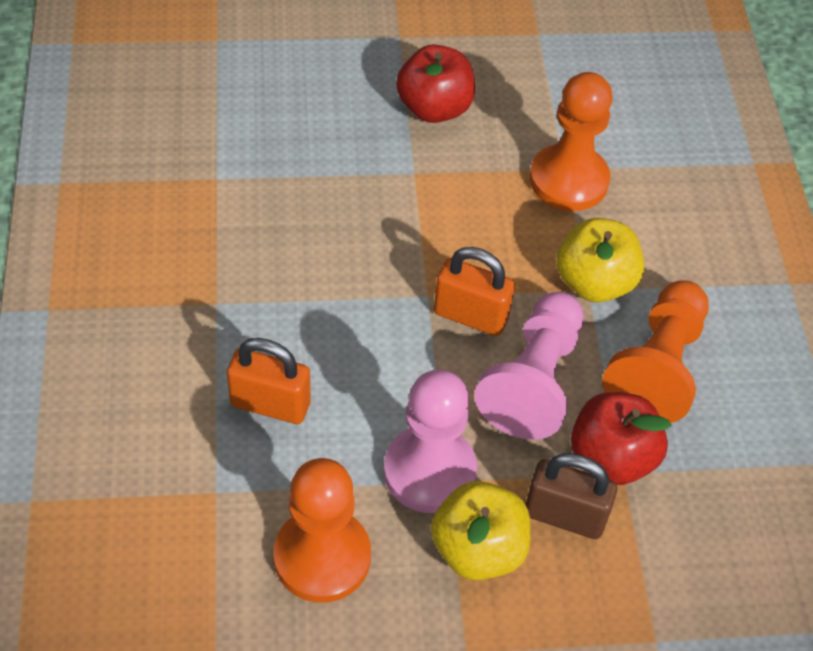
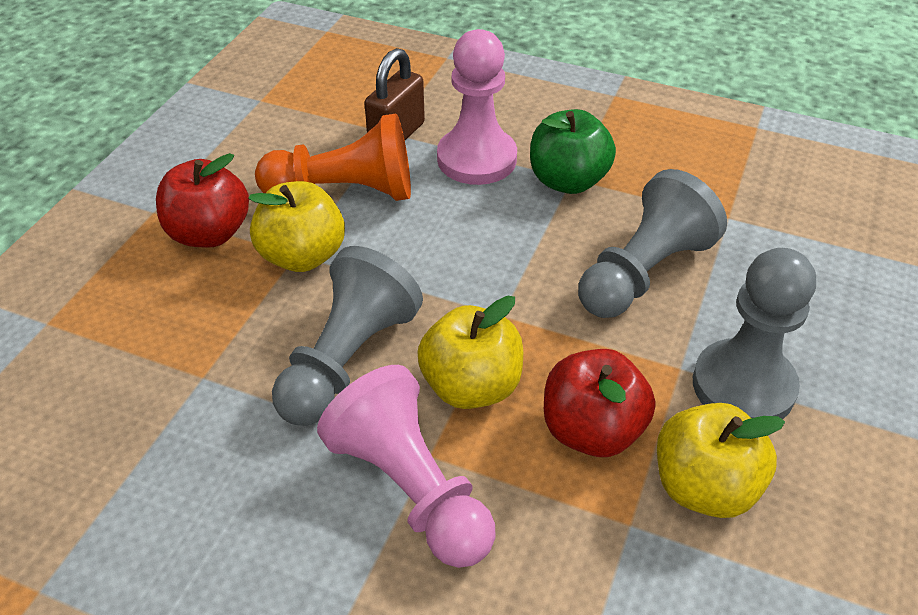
green apple: none = 0 -> [530,109,616,194] = 1
grey pawn: none = 0 -> [272,246,423,426] [578,169,727,318] [693,248,816,419] = 3
orange padlock: [227,338,311,424] [434,247,515,336] = 2 -> none = 0
orange pawn: [273,458,371,603] [530,72,612,211] [603,281,709,423] = 3 -> [255,113,411,201] = 1
yellow apple: [431,481,531,580] [556,218,644,302] = 2 -> [248,181,345,272] [417,296,523,409] [657,403,785,518] = 3

